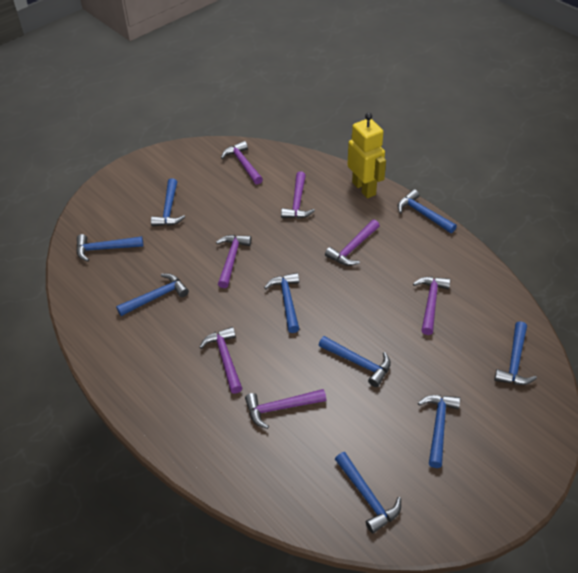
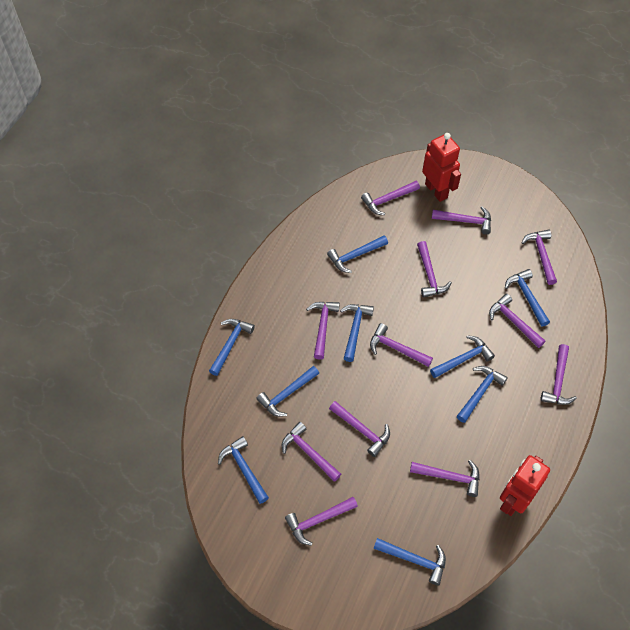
purple hammer: [199,327,242,394] [216,235,251,288] [221,141,263,185] [245,389,326,429] [281,171,315,219] [325,219,380,266] [413,277,451,335] = 7 -> [282,422,341,482] [285,497,358,546] [306,302,340,360] [329,401,390,457] [361,181,420,215] [370,323,433,367] [410,460,480,497] [417,241,452,297] [432,206,491,234] [489,294,545,348] [521,230,557,285] [540,344,577,405] = 12
red robot: none = 0 -> [422,133,461,202] [500,455,550,516] = 2
yellow robot: [347,113,386,198] = 1 -> none = 0

